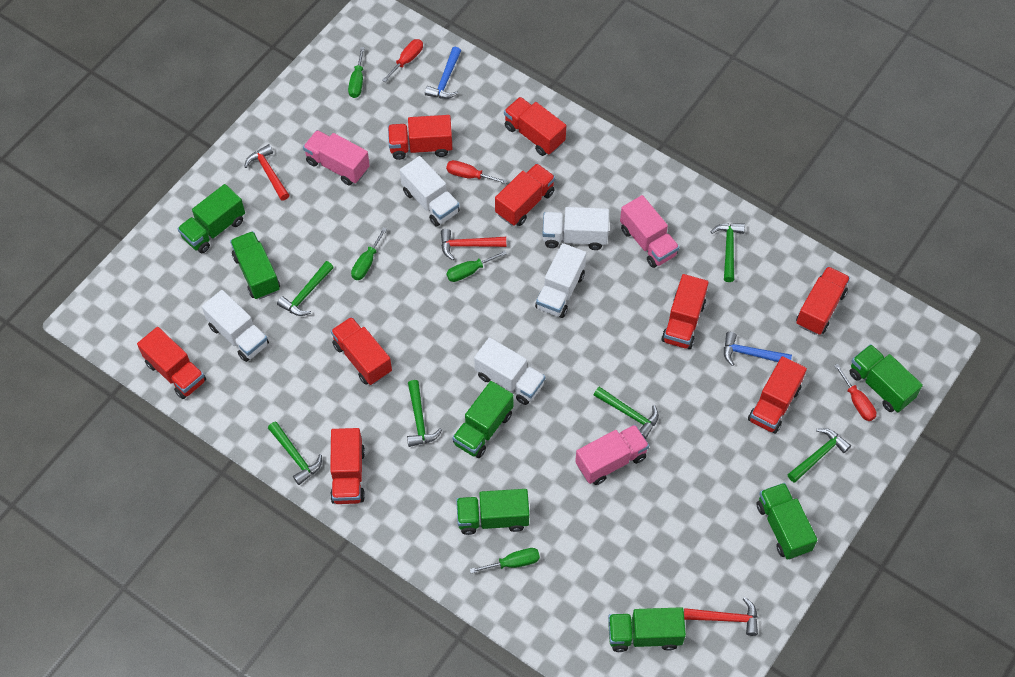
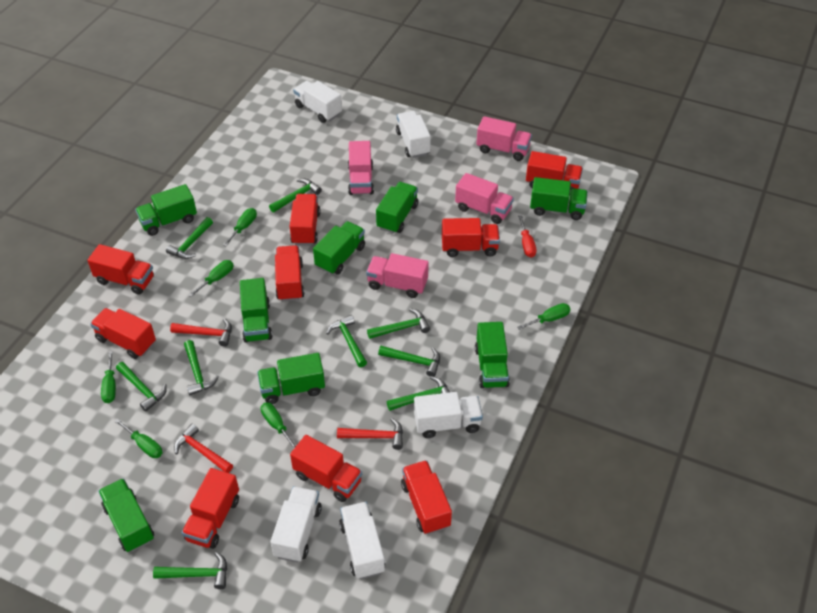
blue hammer: [425,47,461,99] [724,332,792,366] = 2 -> none = 0
green hammer: [268,421,322,485] [277,261,334,316] [407,380,442,447] [594,387,659,439] [711,223,745,282] [788,428,851,483] = 6 -> [116,362,167,412] [153,552,227,589] [166,217,213,259] [184,340,219,395] [269,179,322,212] [326,315,367,367] [367,308,430,339] [378,346,440,377] [387,376,450,411] = 9
green screwdriver: [348,47,365,98] [351,227,387,280] [446,251,507,282] [470,548,540,573] = 4 -> [101,351,116,403] [114,418,163,458] [188,260,234,297] [223,208,257,246] [261,403,296,449] [517,303,570,330] = 6
green truck: [177,184,245,253] [230,231,280,300] [452,381,514,458] [456,489,529,535] [608,607,686,652] [757,483,817,560] [850,344,923,413] = 7 -> [98,478,154,552] [135,184,197,236] [240,278,273,343] [257,353,325,404] [313,221,365,275] [376,182,418,234] [475,322,510,388] [530,177,588,220] = 8
pink truck: [303,130,370,186] [575,425,649,485] [620,195,679,268] = 3 -> [348,141,374,195] [366,253,429,298] [455,173,514,224] [476,116,532,161] = 4
red screwdriver: [382,39,423,82] [446,160,507,184] [834,364,876,421] = 3 -> [518,216,536,258] = 1

